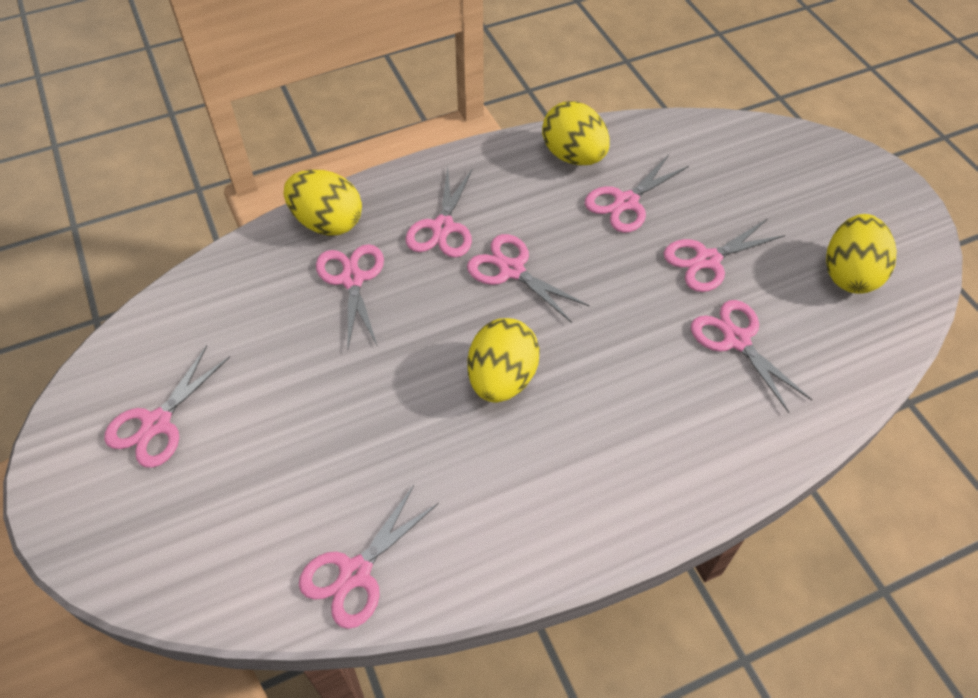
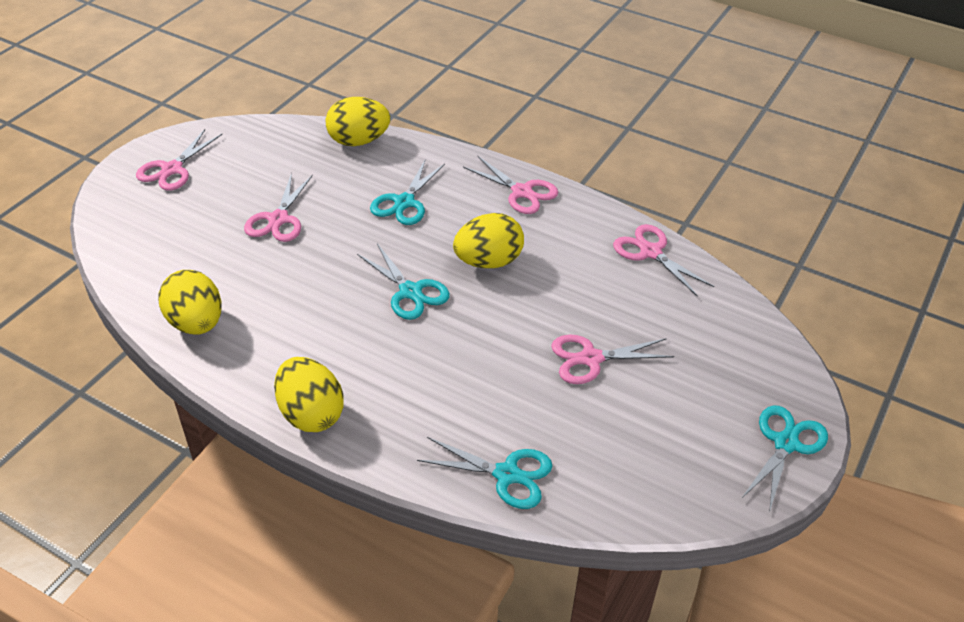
pink scissors: [104,345,230,468] [299,485,439,629] [316,244,384,348] [405,167,473,258] [467,234,590,323] [585,154,689,233] [664,219,785,292] [691,300,812,413] = 8 -> [136,129,222,191] [244,173,313,242] [463,156,558,214] [551,335,674,384] [613,224,714,297] = 5
turquoise scissors: none = 0 -> [357,243,450,320] [370,160,445,225] [417,437,552,509] [741,405,828,513] = 4

